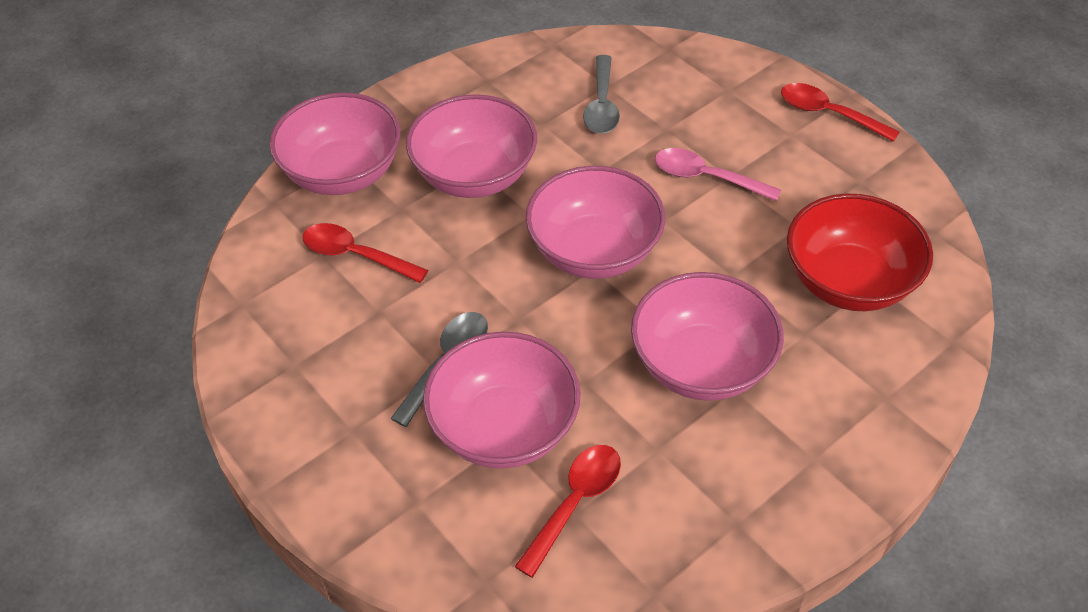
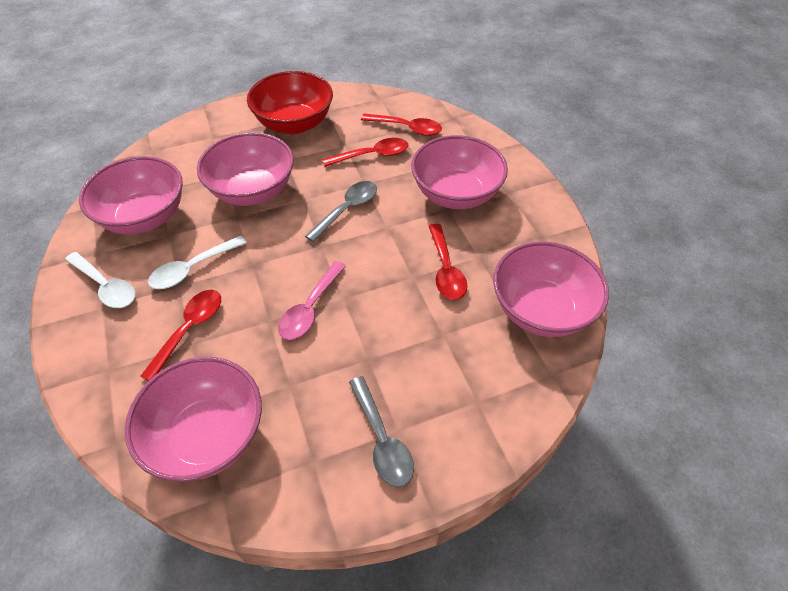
red spoon: [303,223,428,283] [515,445,621,578] [781,83,900,142] = 3 -> [140,290,221,381] [323,138,408,167] [361,113,442,136] [429,224,467,300] = 4
white spoon: none = 0 -> [65,252,135,308] [148,236,247,289] = 2

